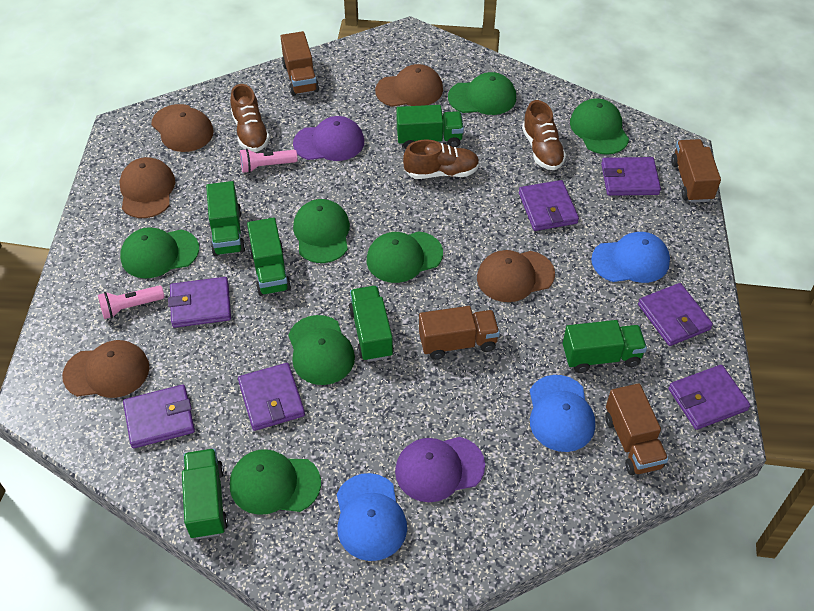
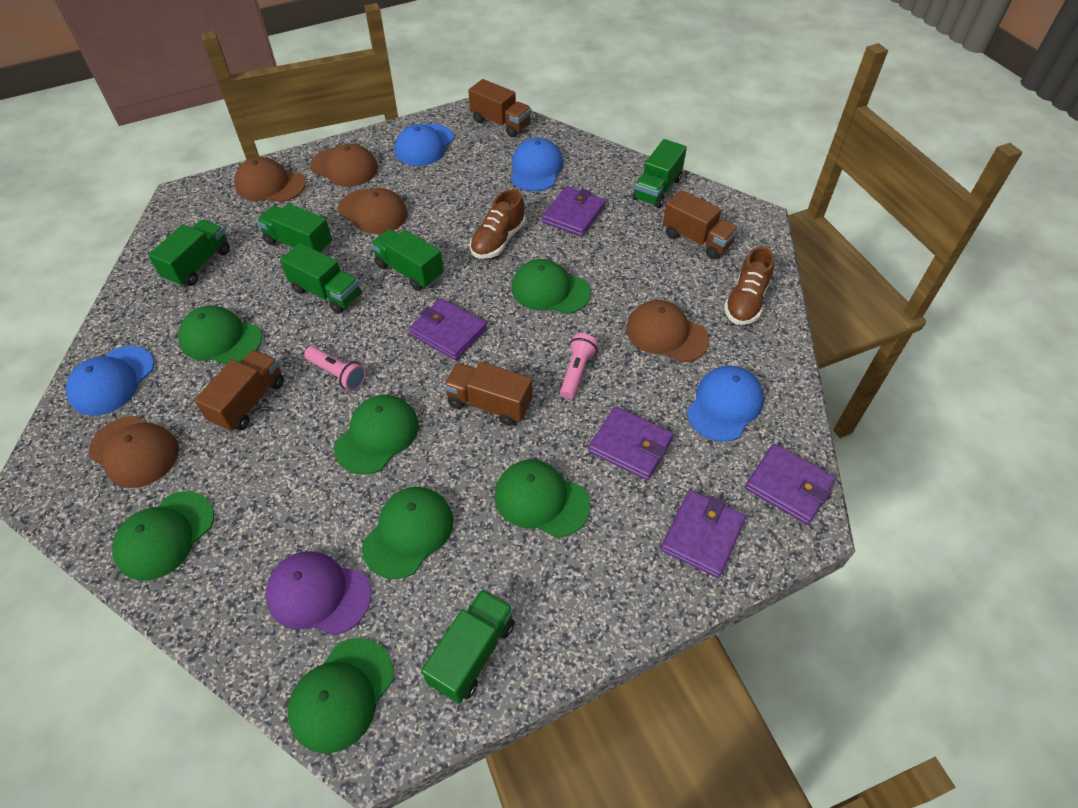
blue cap: [337,473,407,561] [530,375,595,452] [591,232,670,283] = 3 -> [66,346,154,416] [395,124,454,166] [510,138,563,191] [687,366,764,442] = 4
brown shoe: [230,84,270,152] [403,140,480,179] [522,100,566,170] = 3 -> [470,189,526,259] [724,246,774,325] = 2
purple cap: [293,116,364,161] [395,437,485,502] = 2 -> [265,551,371,636] = 1
purple wallet: [123,385,195,448] [168,277,231,328] [238,363,305,431] [519,180,579,231] [601,157,661,196] [638,283,713,346] [668,365,750,430] = 7 -> [409,298,487,360] [542,186,606,237] [588,406,673,480] [661,490,746,578] [745,444,836,525] = 5

